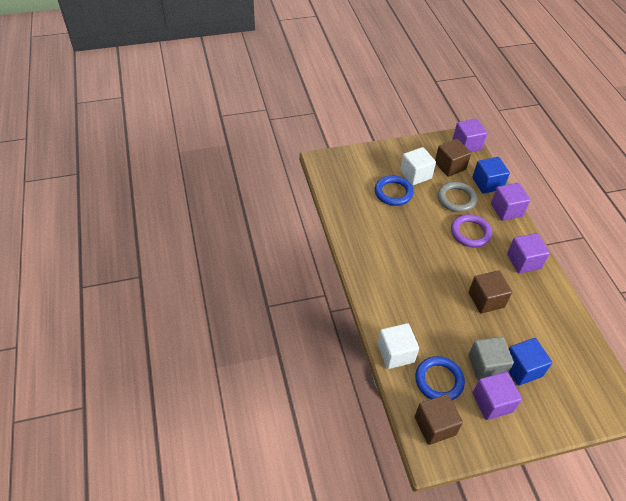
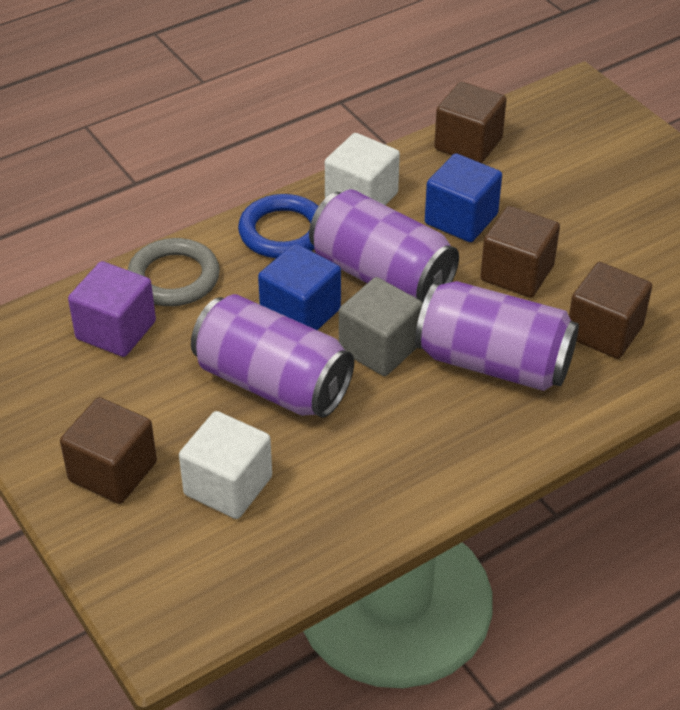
blue ring: [375,175,414,206] [415,356,465,400] = 2 -> [238,194,319,258] = 1
brown cube: [415,394,463,445] [435,139,471,177] [469,271,512,313] = 3 -> [60,397,157,504] [434,82,507,163] [480,206,560,298] [569,262,652,359] = 4
purple can: none = 0 -> [191,294,354,418] [309,189,459,302] [415,281,579,391] = 3
purple cube: [453,119,487,152] [473,372,522,420] [491,183,530,221] [507,233,550,273] = 4 -> [68,261,156,357] = 1
purple ring: [451,214,492,248] = 1 -> none = 0

